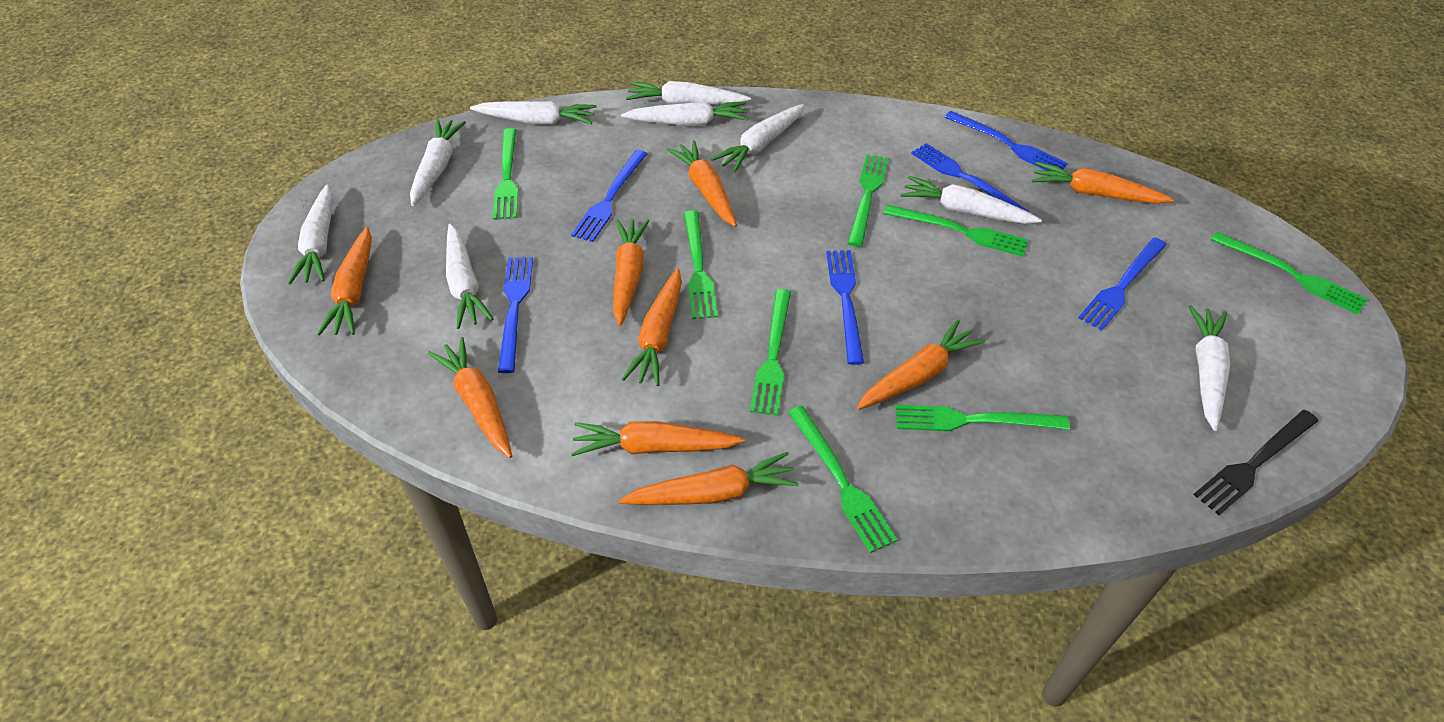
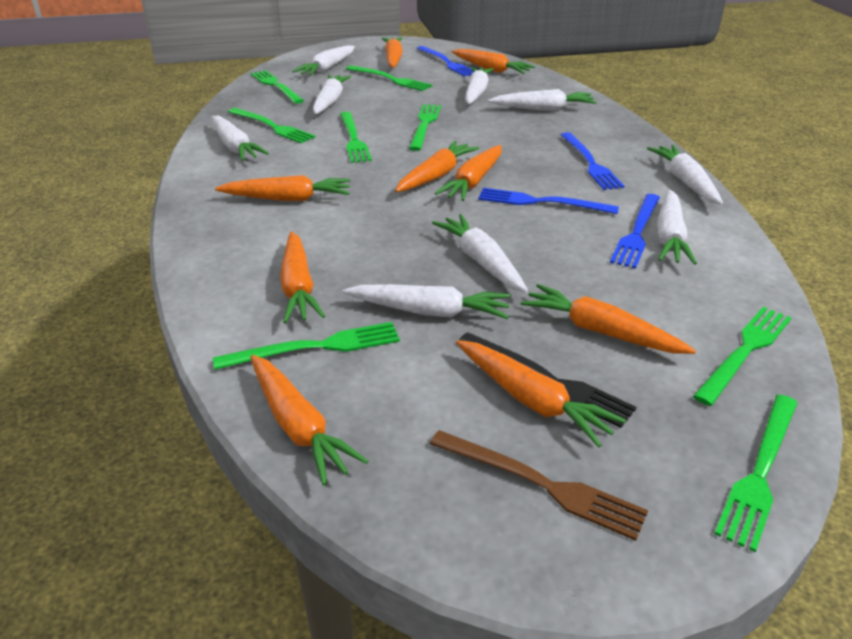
blue fork: [498,257,533,373] [571,150,647,242] [826,250,864,365] [911,143,1029,212] [945,111,1068,170] [1078,237,1167,331] = 6 -> [417,46,473,77] [478,188,619,214] [561,132,624,190] [610,194,660,269] = 4
brown fork: none = 0 -> [430,430,648,541] = 1

